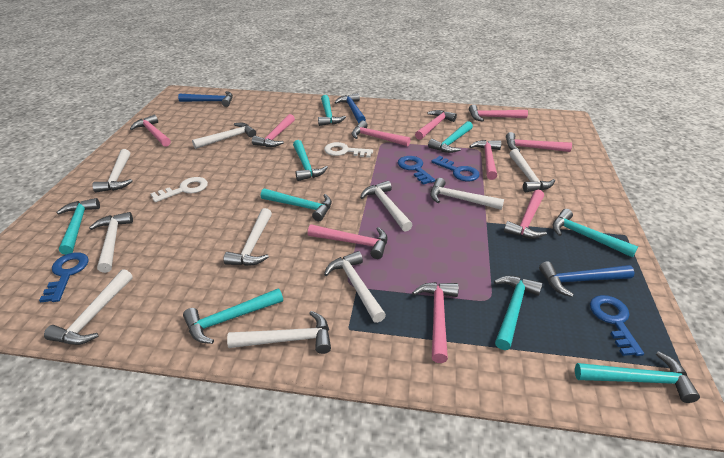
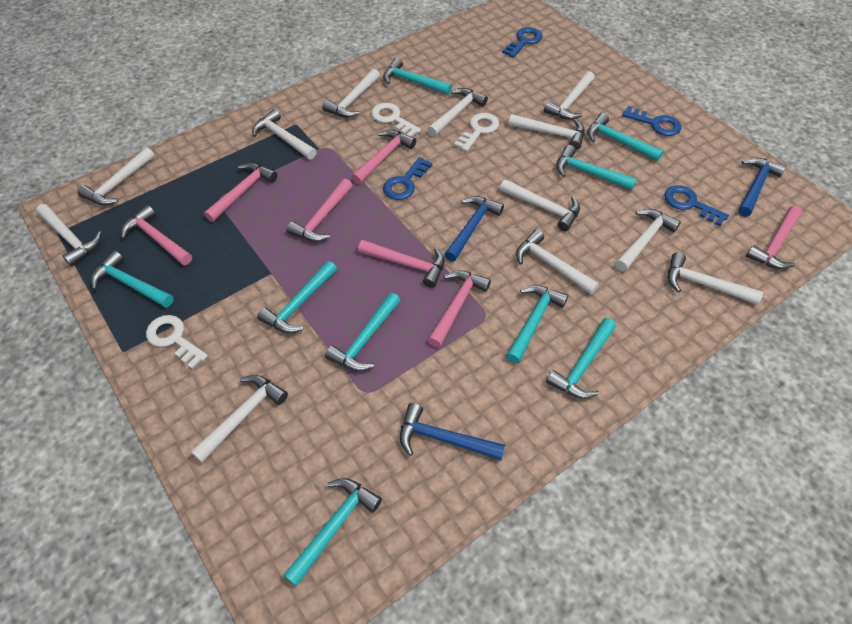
pink hammer: [130,115,171,147] [252,114,295,147] [308,224,387,259] [352,121,411,146] [412,282,459,363] [415,110,457,140] [469,105,528,122] [469,140,501,180] [504,190,547,239] [506,132,572,152] = 10 -> [121,205,192,265] [204,163,277,222] [287,178,353,242] [352,130,416,185] [358,240,445,288] [428,270,491,347] [746,206,802,269] = 7
white hammer: [44,269,133,345] [89,212,133,273] [92,149,133,192] [192,123,256,149] [223,208,272,266] [227,311,331,354] [324,251,386,323] [360,181,413,232] [430,178,504,210] [509,149,555,192] = 10 -> [36,204,101,266] [77,147,155,206] [191,375,288,463] [252,109,317,159] [322,69,380,118] [427,88,488,137] [500,179,580,231] [509,114,585,150] [516,229,599,295] [544,71,595,120] [615,209,681,271] [668,252,763,305] = 12
white key: [150,177,208,202] [324,142,373,158] = 2 -> [146,315,208,369] [371,103,421,137] [454,113,499,151] = 3

